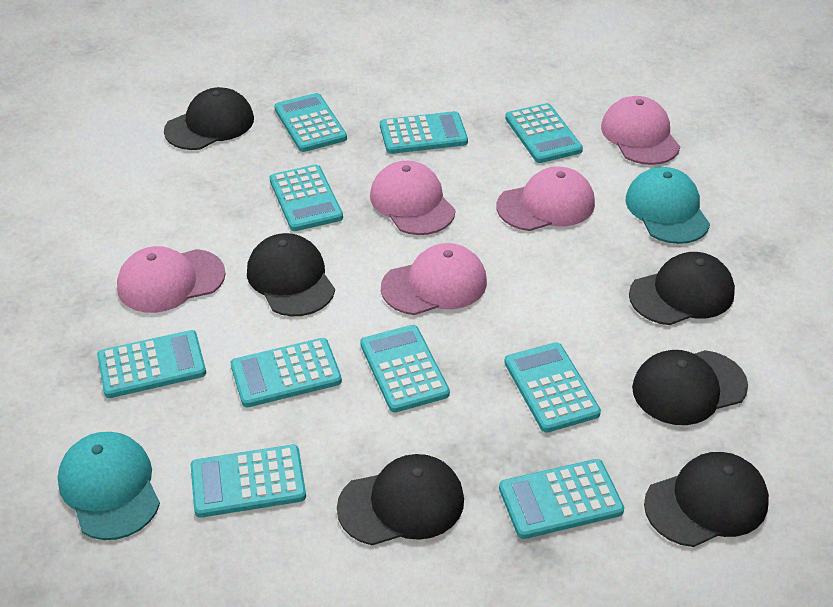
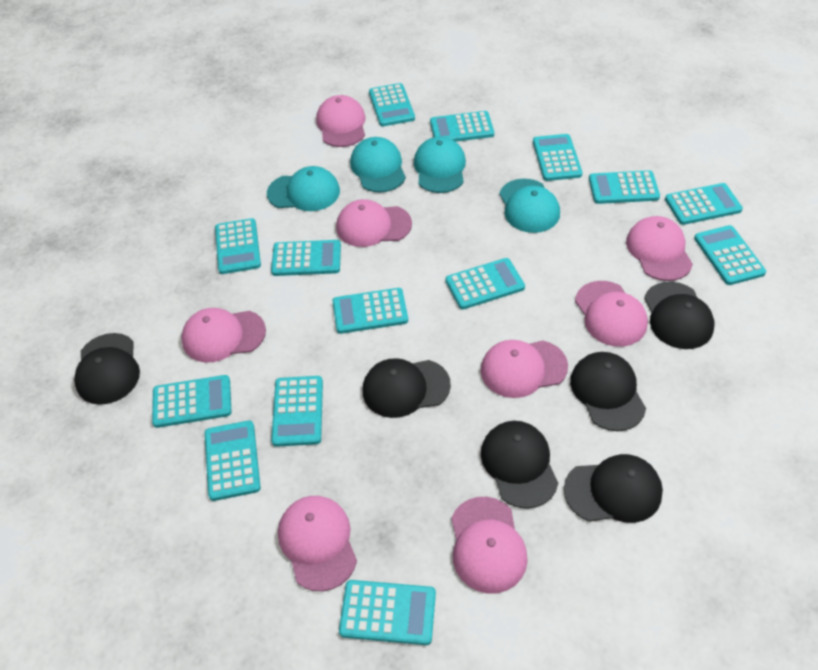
pink cap: [117,246,226,313] [370,161,455,235] [381,243,487,315] [497,167,595,231] [601,96,680,165] = 5 -> [181,308,266,363] [278,496,357,591] [316,95,365,147] [336,199,412,247] [451,497,528,594] [481,340,568,398] [575,281,648,347] [626,216,693,281] = 8
turquoise calculator: [97,330,206,398] [191,445,306,518] [230,338,342,407] [270,165,343,231] [274,93,347,152] [360,325,450,413] [380,111,468,154] [499,459,624,539] [504,342,601,433] [505,103,583,163] = 10 -> [152,375,232,428] [205,420,261,501] [215,218,261,274] [271,240,341,276] [271,376,323,447] [332,288,408,334] [339,580,436,645] [369,83,415,126] [430,111,494,142] [446,258,525,309] [533,134,582,181] [589,170,660,204] [665,183,743,225] [694,225,766,285] = 14
turquoise cap: [58,432,160,540] [626,167,710,244] = 2 -> [267,166,340,211] [350,137,406,192] [414,137,466,193] [499,179,560,233] = 4

